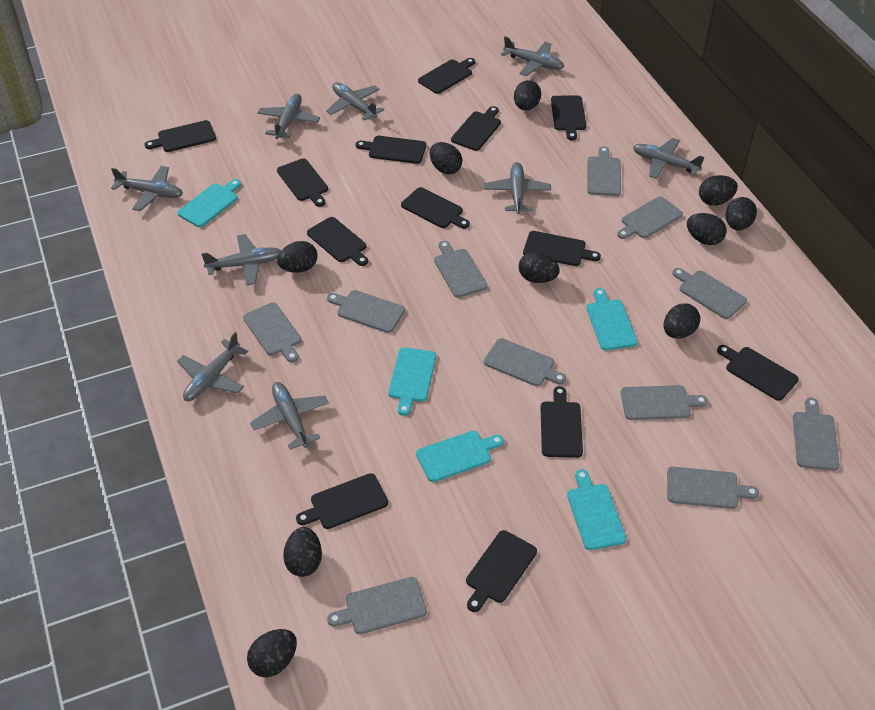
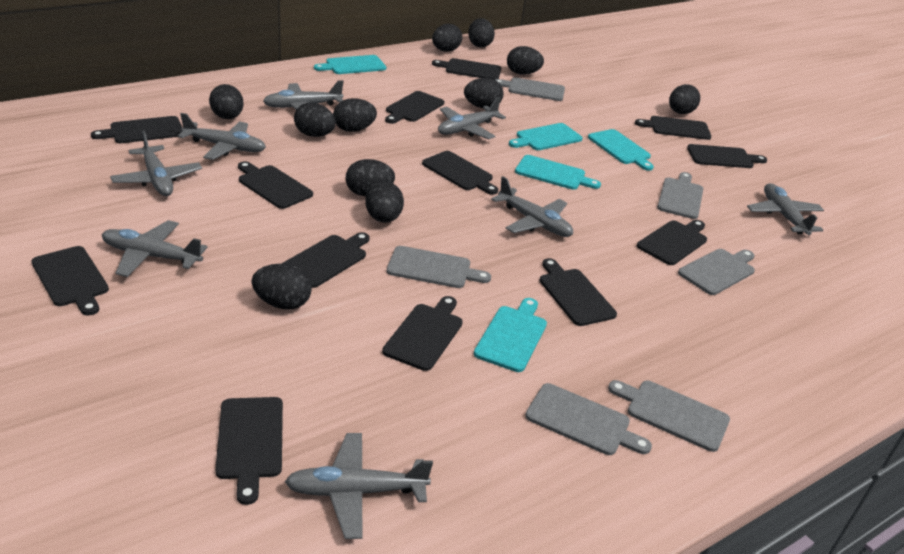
black egg: [247,629,297,677] [277,241,318,273] [283,527,322,577] [430,142,462,174] [514,80,541,110] [519,252,560,283] [664,303,700,339] [687,213,726,245] [699,175,738,206] [726,197,757,231] = 10 -> [209,84,244,119] [252,264,312,309] [294,102,336,137] [333,98,377,132] [346,159,395,196] [365,181,404,223] [432,24,462,52] [464,78,503,108] [468,18,495,47] [507,46,544,75] [669,84,700,114] = 11
grey cutting board: [243,302,301,363] [327,290,405,333] [327,577,427,634] [434,241,488,298] [484,338,566,386] [587,146,621,196] [617,196,683,239] [621,385,708,420] [667,467,759,509] [672,268,747,319] [793,398,840,471] = 11 -> [387,246,491,288] [495,77,565,101] [525,383,652,455] [608,380,730,452] [657,172,703,219] [678,249,755,295] = 6
grey plane: [111,166,183,211] [177,332,248,401] [201,234,281,286] [250,382,329,450] [258,94,320,139] [326,82,384,121] [484,162,551,214] [501,36,564,76] [633,138,704,179] = 9 -> [102,220,208,277] [110,130,202,196] [178,113,266,160] [263,80,344,110] [284,433,433,539] [438,97,506,139] [491,176,573,237] [747,183,824,235] = 8

